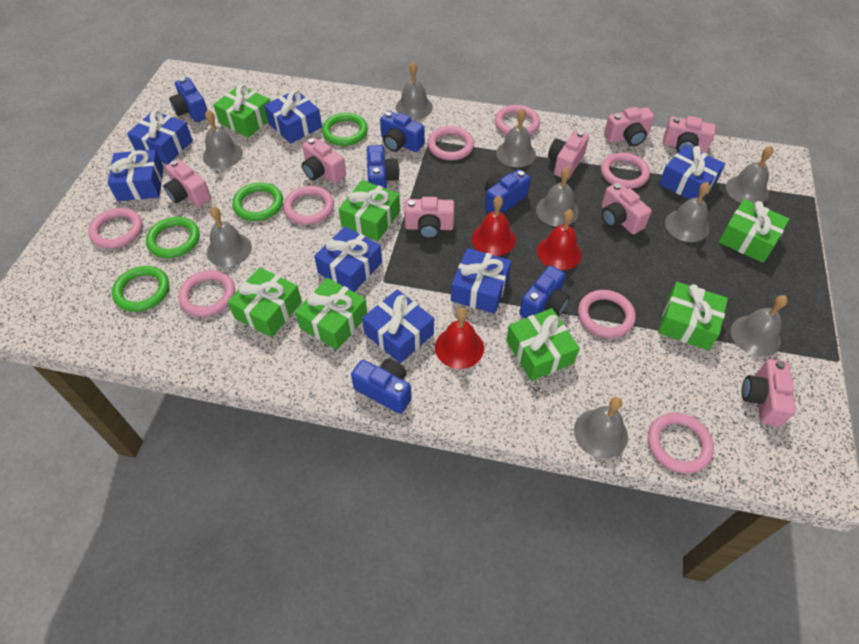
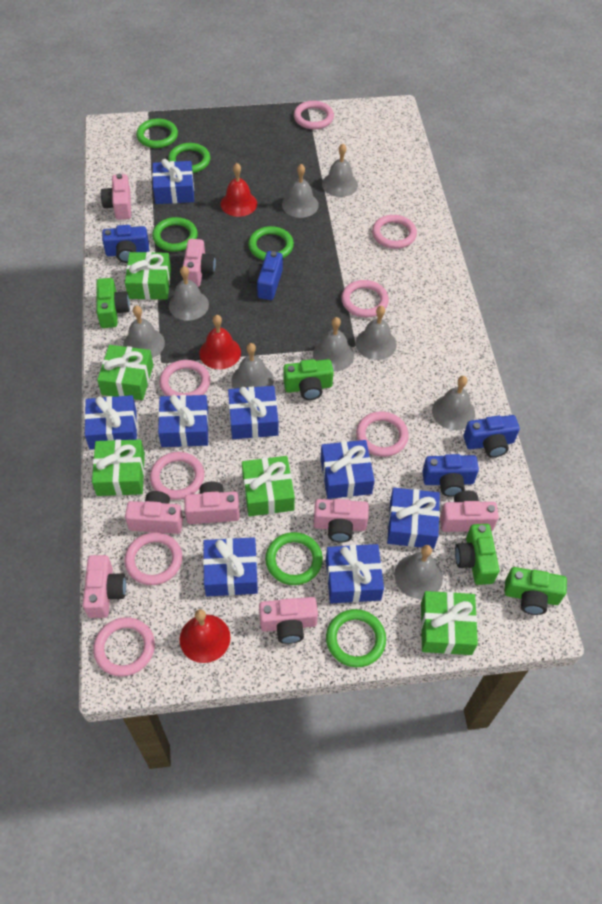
blue camera: [169,77,207,122] [351,359,411,414] [367,145,400,189] [380,111,425,152] [485,169,531,213] [519,265,570,318] = 6 -> [102,225,149,263] [248,251,283,300] [422,454,479,497] [464,415,520,458] = 4
blue gift: [108,149,163,201] [127,110,193,164] [264,90,322,144] [314,226,382,292] [362,289,434,363] [451,248,511,314] [659,145,725,199] = 7 -> [84,395,137,450] [152,159,194,204] [158,395,209,447] [203,537,258,596] [228,386,278,439] [320,440,375,499] [326,544,384,603] [387,488,440,549] = 8
green camera: none = 0 -> [96,278,130,328] [283,359,334,400] [455,524,500,585] [504,567,567,615] = 4
green gift: [213,84,270,138] [228,267,302,338] [295,278,367,350] [339,180,400,241] [506,308,580,381] [658,282,728,350] [719,199,789,263] = 7 -> [92,439,145,496] [97,345,153,400] [125,252,171,300] [242,456,295,516] [421,591,478,655] = 5
green ring: [112,266,169,312] [146,217,200,258] [232,182,283,221] [322,113,368,146] = 4 -> [136,118,178,148] [152,217,198,252] [168,143,210,173] [248,226,294,260] [265,532,323,585] [326,609,386,667] = 6

